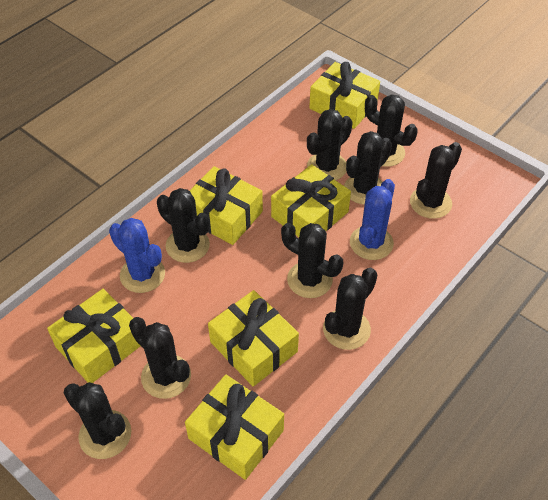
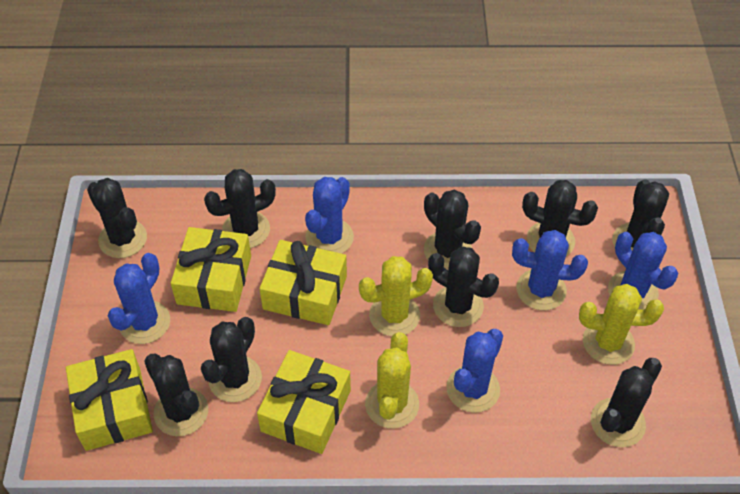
blue cactus: [109,218,165,293] [350,179,395,260] = 2 -> [107,253,170,344] [305,177,354,254] [446,329,503,413] [512,230,588,310] [608,232,678,310] = 5
yellow cactus: none = 0 -> [359,256,433,336] [365,332,419,429] [579,284,664,365] = 3
yellow gift: [47,289,140,383] [185,374,284,480] [190,166,263,245] [208,290,299,387] [271,164,351,237] [309,62,380,129] = 6 -> [66,349,153,451] [171,227,251,312] [257,350,351,454] [259,240,347,325] = 4

